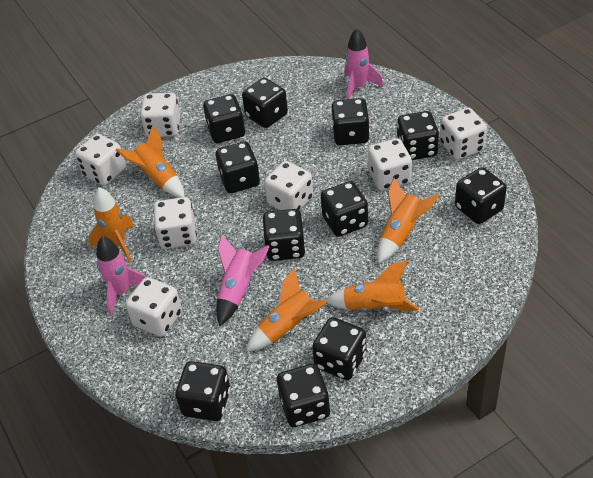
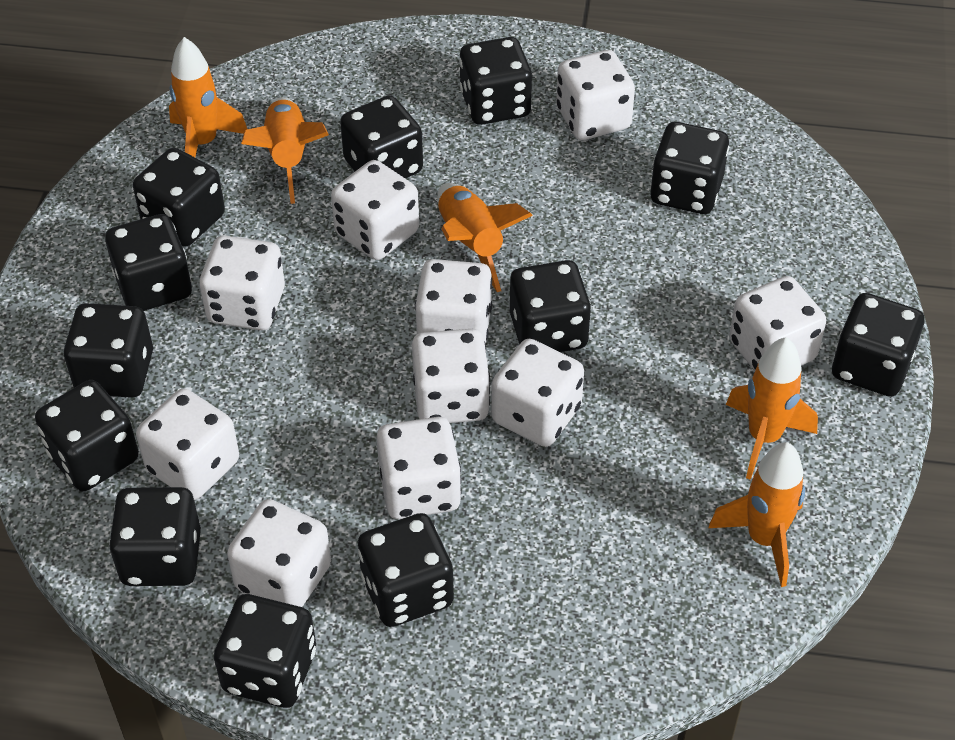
black dice: [175,361,230,421] [203,94,245,143] [216,142,260,193] [242,78,288,128] [262,209,305,261] [277,364,330,427] [312,317,367,380] [321,181,368,237] [332,98,370,145] [397,111,439,160] [455,167,507,224] = 11 -> [35,380,139,491] [64,303,153,398] [105,214,192,311] [109,487,201,586] [133,148,225,247] [214,594,316,708] [340,95,423,179] [358,513,454,627] [459,37,532,125] [510,260,591,352] [650,122,729,214] [832,293,924,397] = 12
pink rocket: [96,236,146,315] [216,234,270,326] [344,28,383,99] = 3 -> none = 0
white dice: [75,134,126,186] [125,277,182,337] [140,93,180,137] [153,197,197,249] [264,161,313,211] [368,138,412,191] [440,108,487,160] = 7 -> [136,388,239,500] [200,235,285,330] [227,499,331,607] [331,160,419,260] [376,417,461,519] [412,329,490,423] [415,259,492,343] [491,339,584,447] [556,50,635,140] [729,276,826,371] = 10

